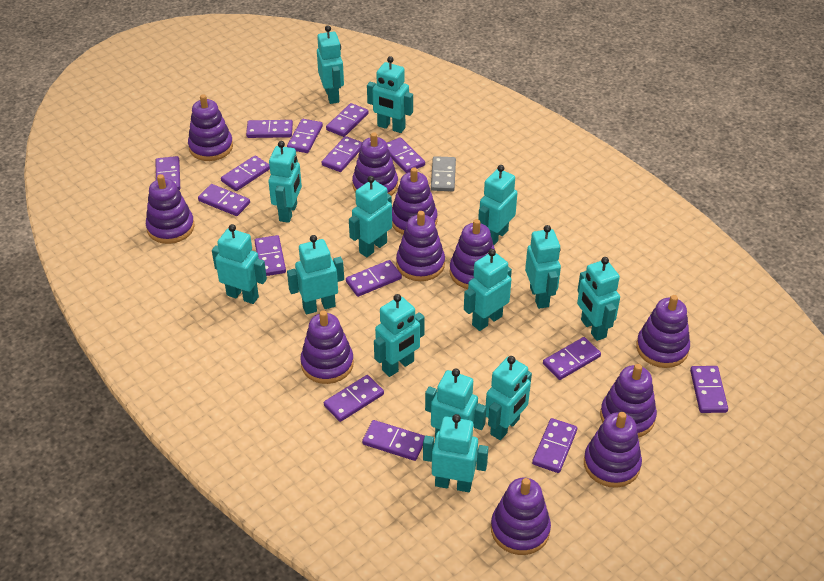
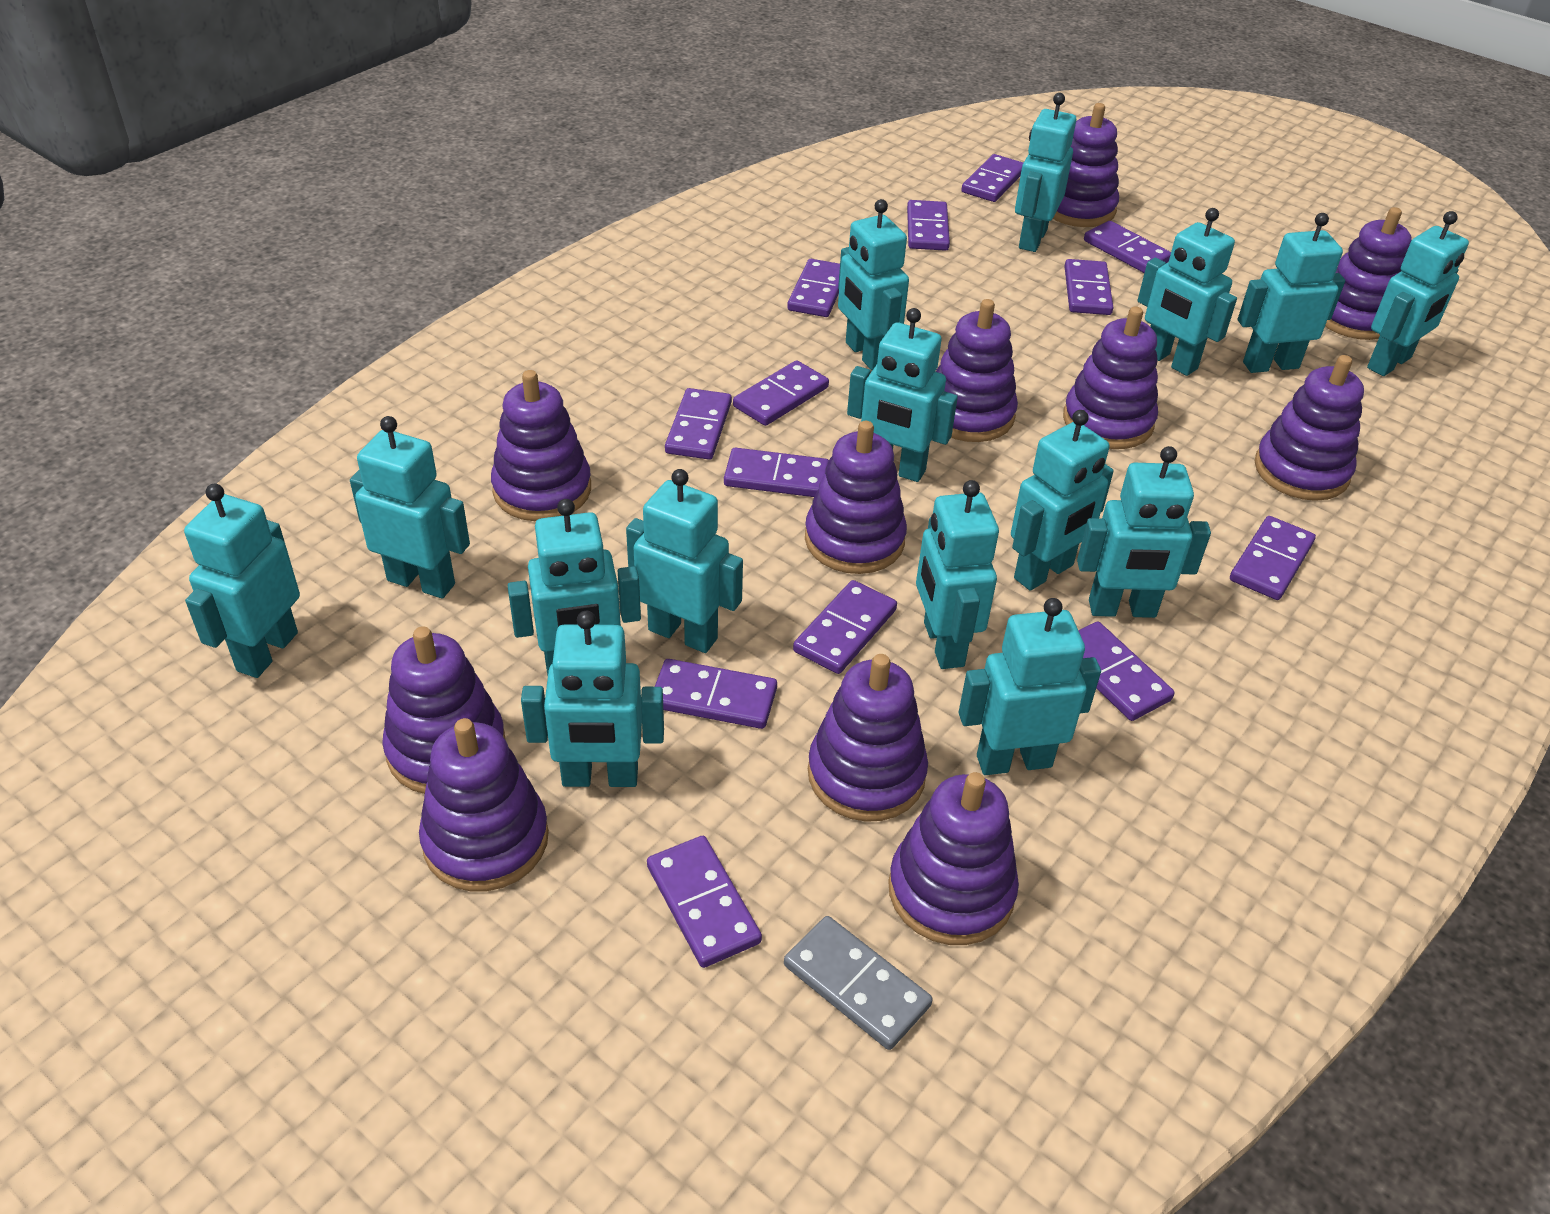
purple domino: [156,156,180,190] [198,184,250,216] [221,156,270,191] [246,120,293,138] [254,235,286,276] [287,119,323,153] [322,136,362,172] [324,375,384,422] [326,103,369,137] [346,260,402,297] [362,420,425,461] [387,137,425,173] [532,418,577,473] [543,337,601,380] [690,366,728,413] = 15 -> [647,836,762,968] [655,659,777,729] [665,388,732,460] [724,448,829,497] [733,360,829,426] [787,259,840,317] [793,580,897,674] [907,200,950,251] [961,154,1023,202] [1064,259,1113,315] [1078,622,1174,721] [1084,221,1171,273] [1230,516,1316,600] = 13
turquoise robot: [212,224,267,304] [268,141,302,223] [287,235,344,314] [317,25,344,104] [349,176,392,257] [367,56,413,133] [374,294,425,377] [423,414,489,492] [425,369,486,438] [464,249,512,331] [478,165,517,245] [486,356,532,440] [525,225,561,309] [577,257,620,341] = 14 -> [184,484,300,678] [350,416,470,599] [507,499,641,676] [521,611,664,787] [626,469,743,653] [838,199,909,370] [847,308,958,482] [916,480,999,669] [959,598,1101,775] [1011,410,1114,591] [1015,93,1076,252] [1077,446,1211,618] [1138,208,1237,376] [1238,213,1345,373] [1367,211,1469,376] = 15

